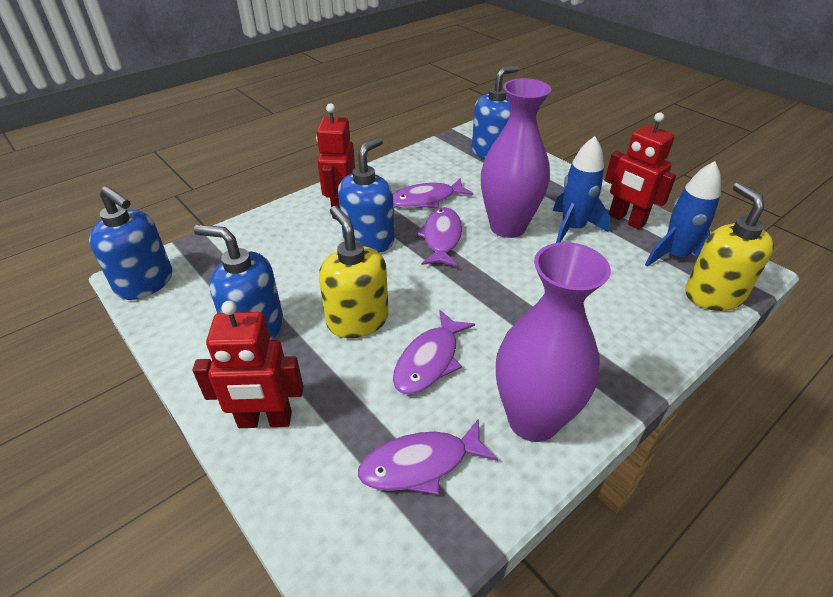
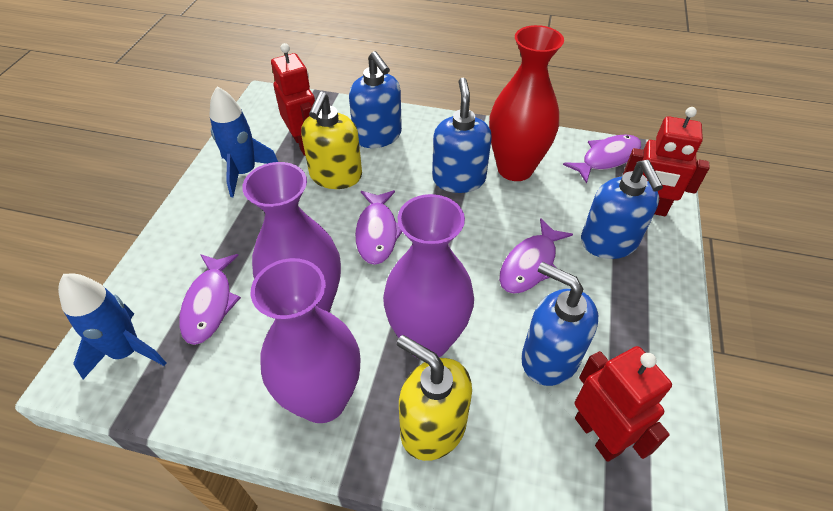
purple vase: [481,78,551,238] [496,242,611,442] = 2 -> [242,162,341,313] [251,258,361,423] [383,194,474,359] = 3
red vase: none = 0 -> [489,25,564,181] = 1

